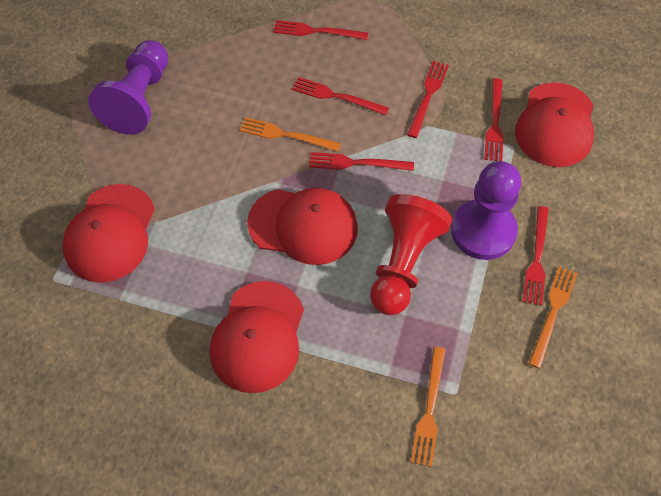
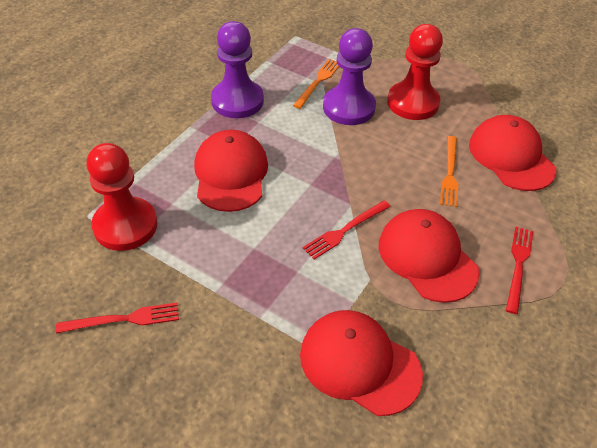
orange fork: [239,117,341,152] [411,347,446,467] [529,266,577,369] = 3 -> [293,59,339,109] [440,136,458,207] = 2
red fork: [273,20,368,40] [292,77,389,115] [309,152,414,171] [407,61,449,138] [485,78,503,161] [523,206,549,306] = 6 -> [56,303,179,333] [303,200,391,259] [506,227,533,314] = 3
red pawn: [370,194,452,315] = 1 -> [87,143,157,251] [387,24,443,120] = 2

